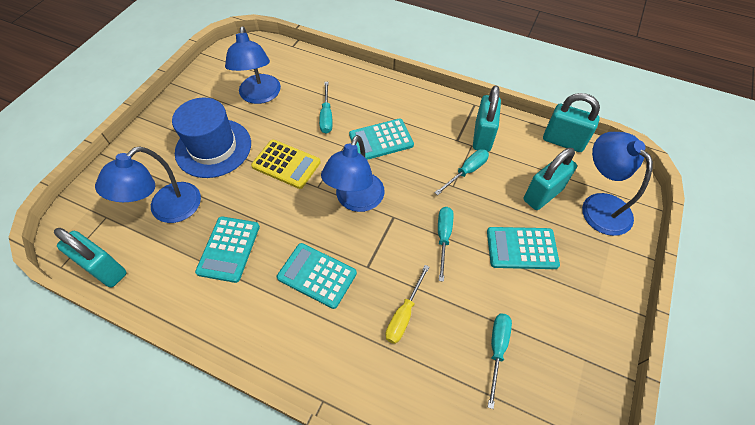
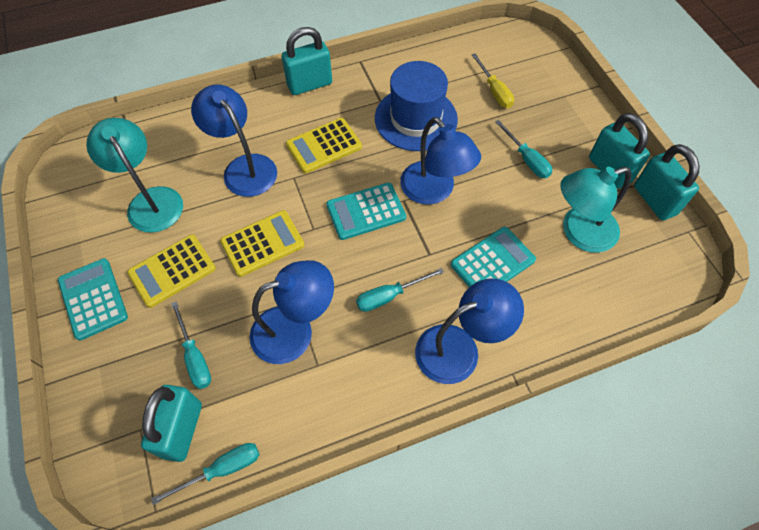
turquoise calculator: [195,216,260,283] [277,243,357,309] [349,119,414,160] [487,227,560,269] = 4 -> [58,258,128,341] [326,182,406,240] [451,227,536,287] = 3
turquoise lamp: none = 0 -> [86,118,183,233] [560,167,631,253] = 2
yellow calculator: [251,139,321,189] = 1 -> [127,234,216,308] [220,210,304,277] [286,118,362,173] = 3

